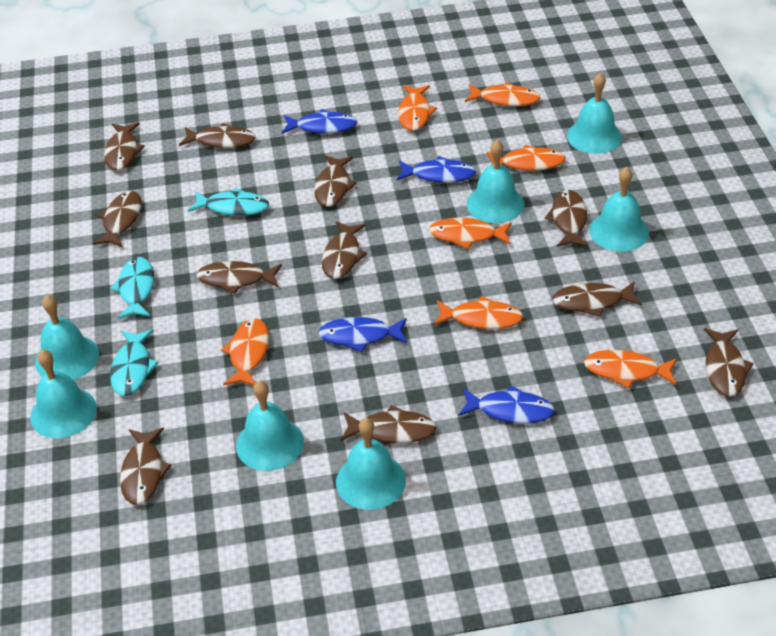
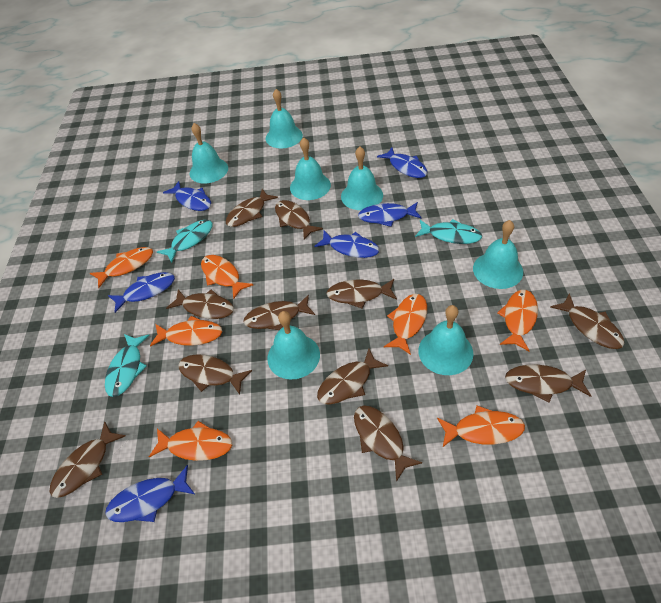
blue fish: [282,109,357,134] [318,317,407,352] [396,156,476,183] [458,385,555,424] = 4 -> [105,465,195,522] [108,272,175,313] [163,181,211,211] [314,231,379,258] [358,202,422,227] [377,147,427,178] = 6

